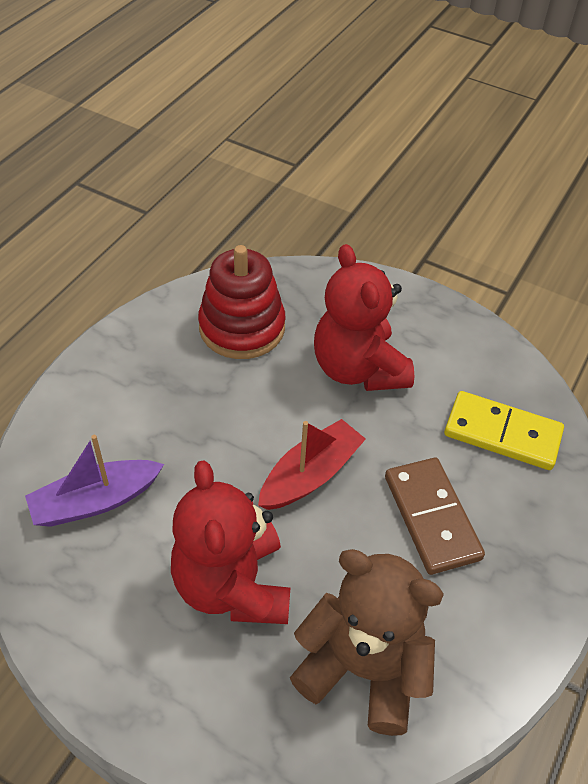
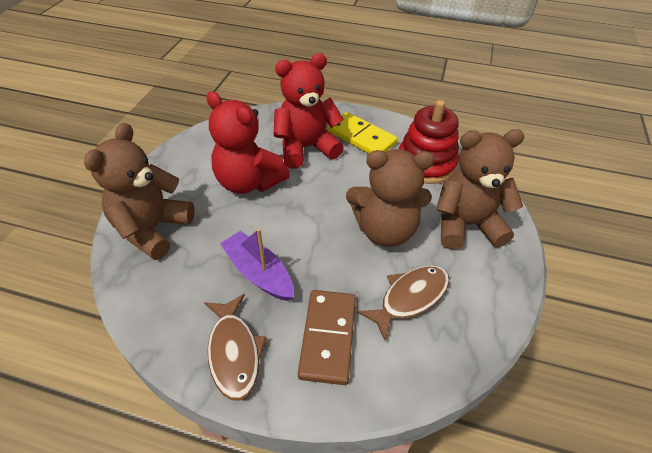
brown fish: none = 0 -> [204,294,267,400] [357,265,449,341] = 2
brown teddy bear: [290,549,444,736] = 1 -> [84,123,195,260] [346,149,435,247] [436,129,525,250] = 3
red boat: [258,419,366,510] = 1 -> none = 0

